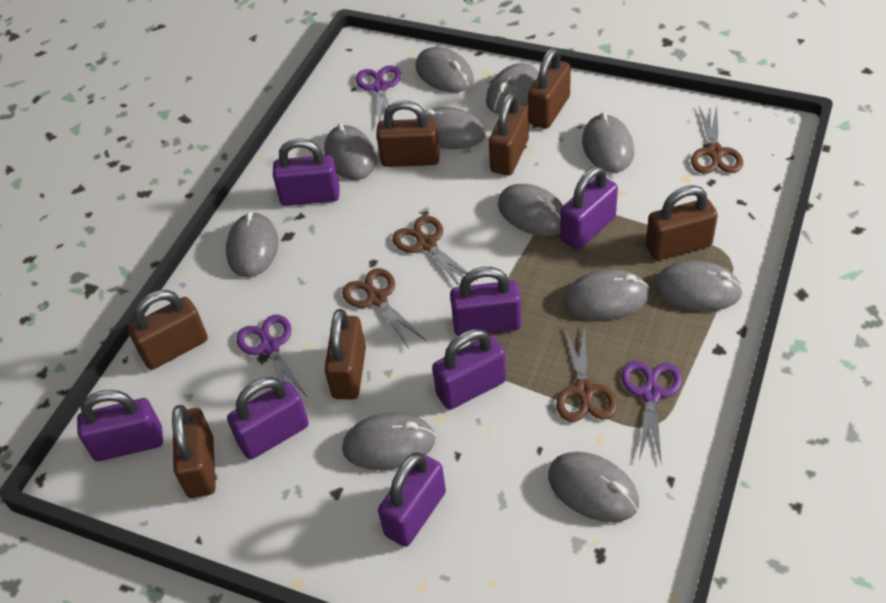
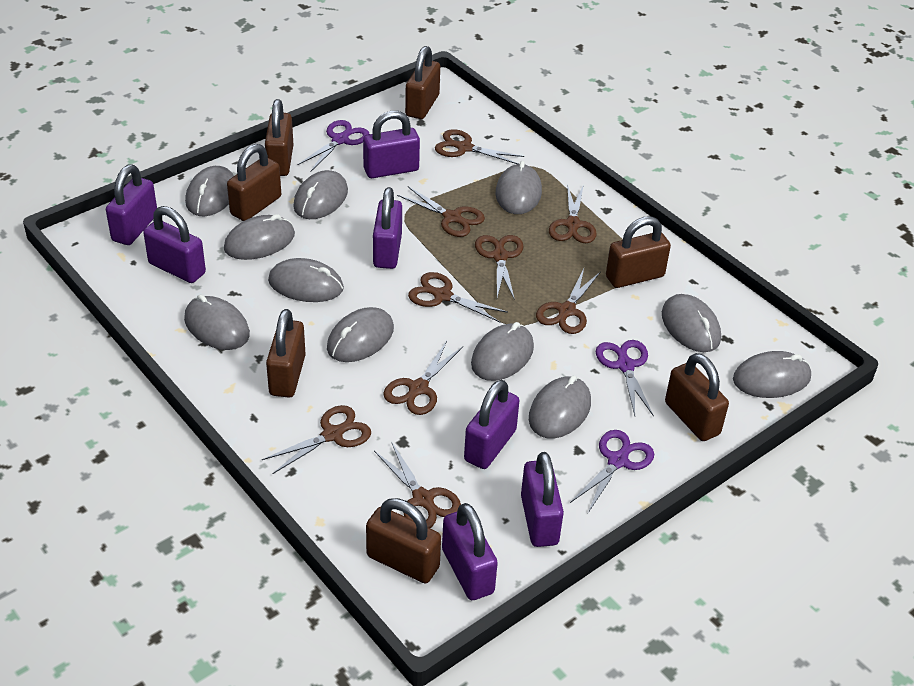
brown scissors: [342,268,426,349] [392,215,477,287] [556,325,617,422] [691,105,743,174] = 4 -> [262,405,371,474] [374,442,461,528] [383,341,463,415] [397,186,485,237] [408,272,508,322] [435,129,524,164] [475,235,524,300] [536,269,601,334] [549,184,597,243] = 9

